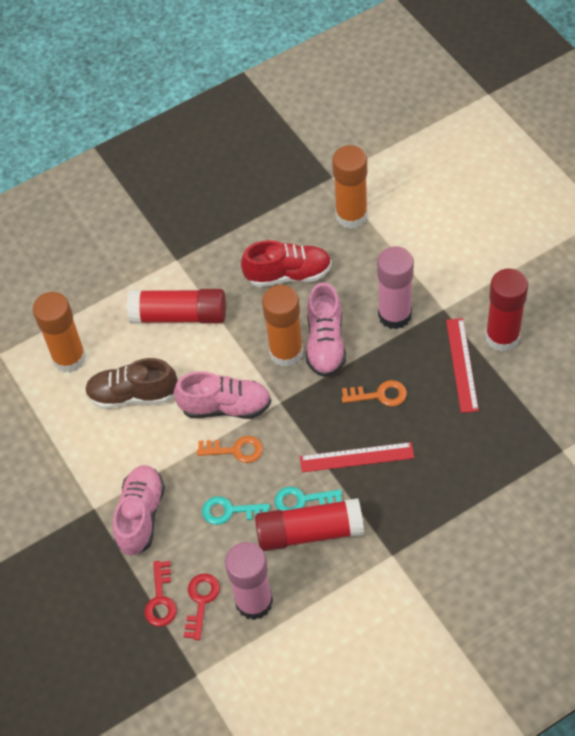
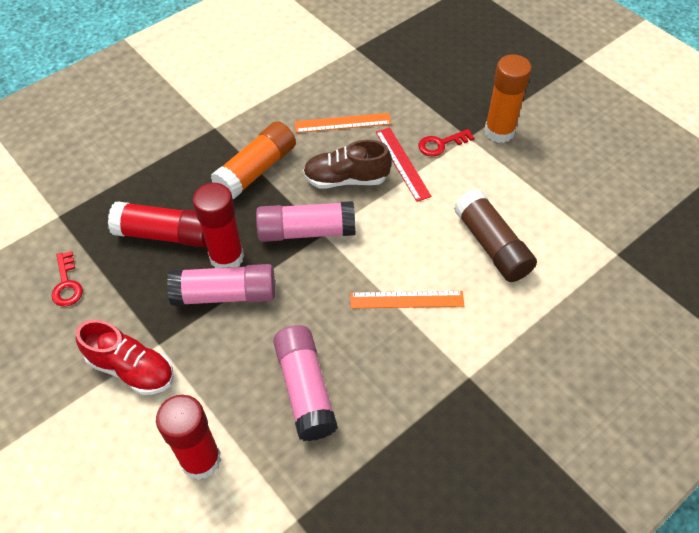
brown glue stick: none = 0 -> [454,189,537,282] = 1
orange glue stick: [33,292,86,373] [262,285,303,367] [332,145,368,229] = 3 -> [211,121,296,199] [484,54,532,143] = 2
orange key: [197,436,263,463] [342,380,407,407] = 2 -> none = 0
orange ruler: none = 0 -> [295,113,391,133] [350,291,464,309] = 2
pink glue stick: [225,542,273,620] [377,246,414,330] = 2 -> [167,264,275,306] [256,201,356,242] [273,325,338,441] = 3
pink shoe: [113,465,165,556] [174,371,271,419] [306,282,346,377] = 3 -> none = 0
red ruler: [300,442,414,472] [446,318,479,413] = 2 -> [376,127,432,202] = 1
turquoise key: [202,496,270,525] [275,487,342,511] = 2 -> none = 0

